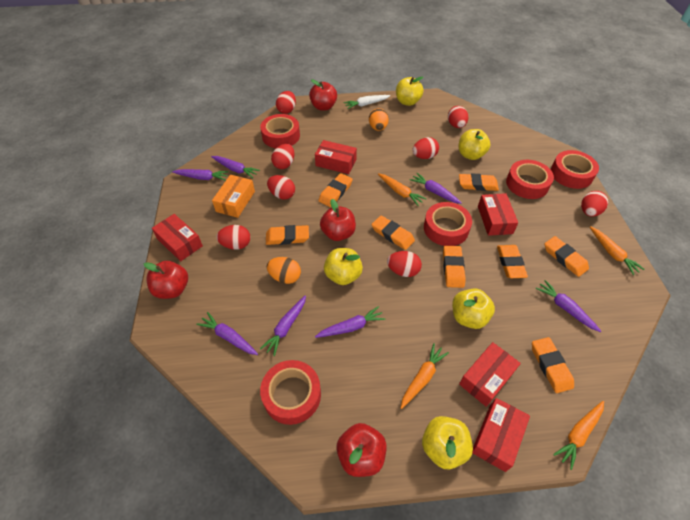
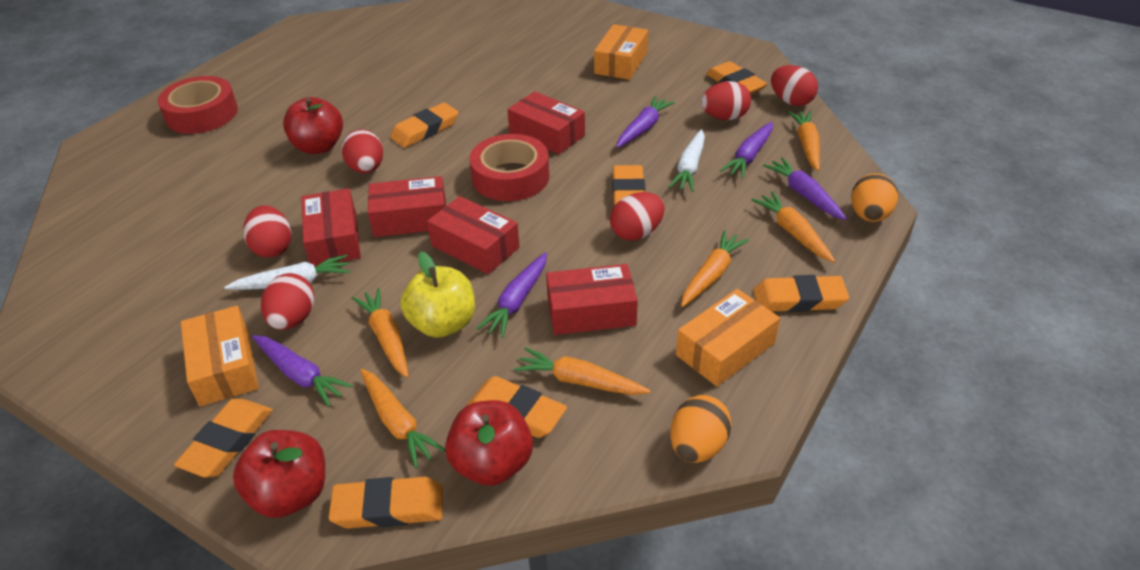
orange box: [212,175,255,218] = 1 -> [181,306,259,406] [594,24,648,80] [676,289,780,387] = 3
orange carrot: [378,173,426,206] [401,343,449,409] [553,401,604,470] [590,226,645,275] = 4 -> [352,288,409,378] [360,369,445,468] [514,347,651,395] [681,230,749,307] [752,192,835,263] [788,111,820,171] = 6
orange eraser: [266,225,309,245] [318,173,353,207] [372,215,415,250] [443,246,466,288] [459,173,499,191] [497,245,528,278] [532,337,574,393] [545,236,589,277] = 8 -> [174,398,273,478] [329,477,443,529] [390,103,459,148] [467,376,567,438] [612,165,646,206] [706,61,768,94] [753,275,849,312] = 7
purple carrot: [172,169,229,181] [196,312,258,355] [211,156,260,178] [260,295,306,356] [315,306,386,338] [410,173,462,204] [535,280,601,332] = 7 -> [252,335,353,407] [476,252,547,338] [617,96,675,148] [720,122,773,179] [763,157,847,220] = 5
red apple: [144,261,188,299] [309,79,337,111] [320,199,356,241] [336,423,387,477] = 4 -> [233,430,325,518] [283,97,343,154] [445,400,533,486] = 3
red egg: [216,225,251,250] [267,175,295,200] [271,144,295,169] [276,91,296,114] [387,251,422,277] [412,137,439,159] [448,106,468,128] [581,191,608,217] = 8 -> [243,205,291,258] [261,273,314,330] [341,129,383,173] [610,192,665,241] [701,81,751,120] [771,65,818,106] = 6
red tape: [260,114,300,148] [260,360,321,425] [424,202,472,246] [506,160,554,199] [551,150,599,189] = 5 -> [158,76,238,134] [470,134,550,201] = 2
white carrot: [344,95,390,109] = 1 -> [224,254,350,290] [668,129,705,192] = 2
yellow apple: [324,248,363,285] [396,77,424,106] [422,416,473,469] [452,288,495,329] [458,129,490,160] = 5 -> [401,251,475,338] = 1

